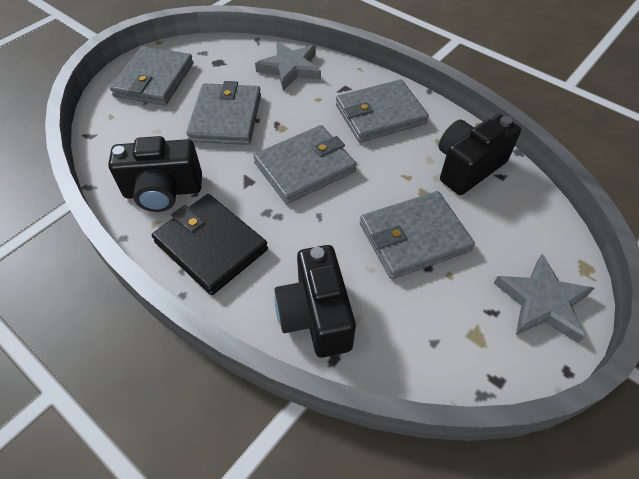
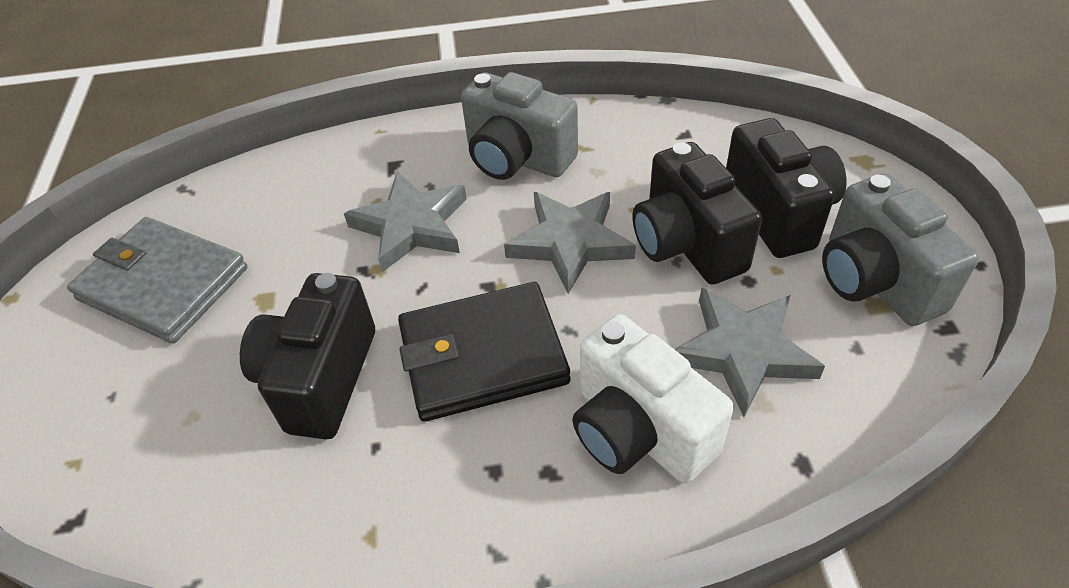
grey camera: none = 0 -> [461,72,578,180] [822,173,979,326] = 2
grey star: [255,41,321,91] [494,254,594,343] = 2 -> [344,172,467,272] [504,192,636,294] [674,287,825,417] = 3
grey wallet: [110,46,193,106] [186,81,261,145] [253,125,357,204] [336,79,429,143] [360,191,475,279] = 5 -> [67,217,248,343] = 1
white camera: none = 0 -> [572,314,734,483] = 1

